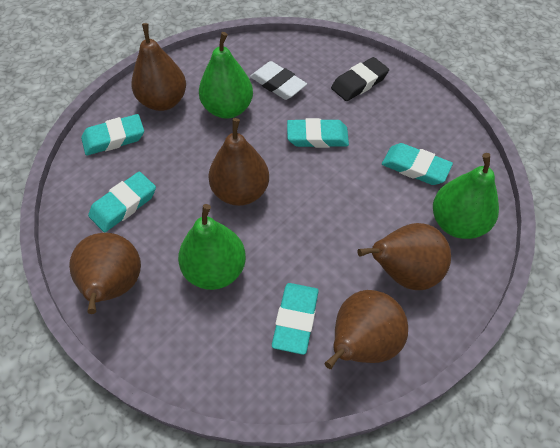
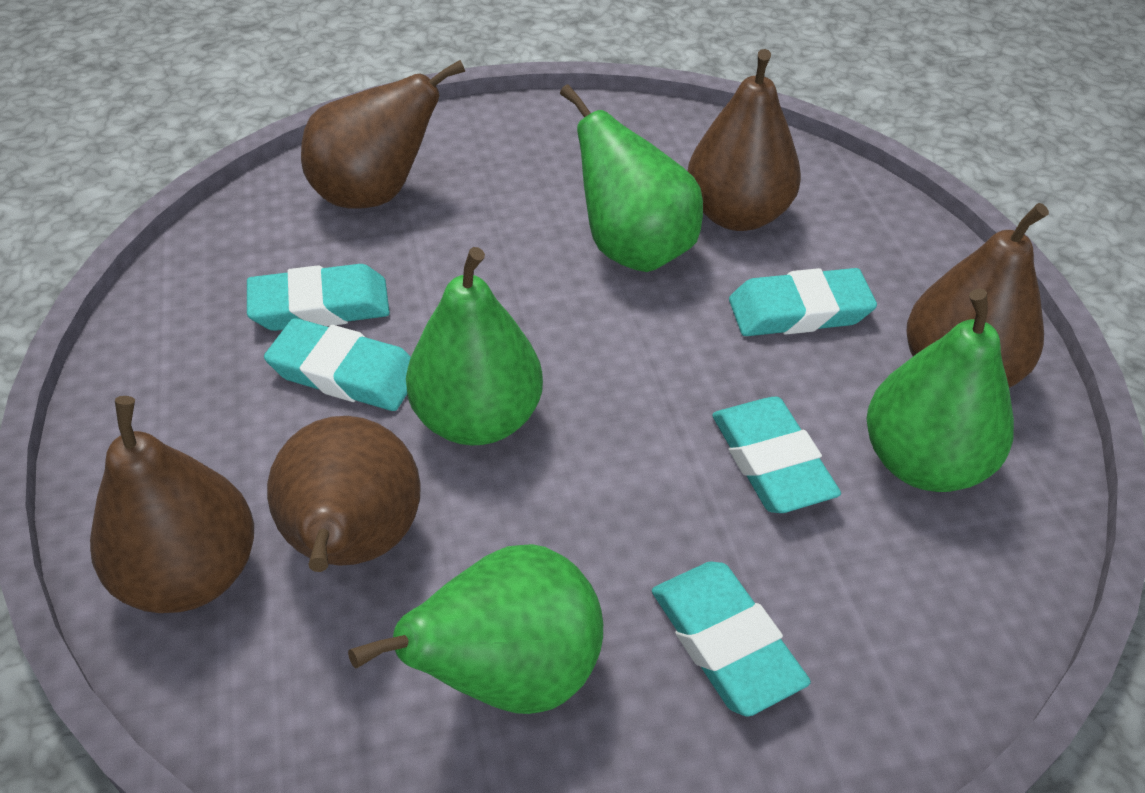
black eraser: [331,57,389,101] = 1 -> none = 0
green pear: [178,204,246,290] [199,32,253,119] [433,153,499,239] = 3 -> [348,544,603,714] [406,247,543,445] [560,84,703,272] [866,288,1014,492] = 4
white eraser: [250,61,307,100] = 1 -> none = 0

